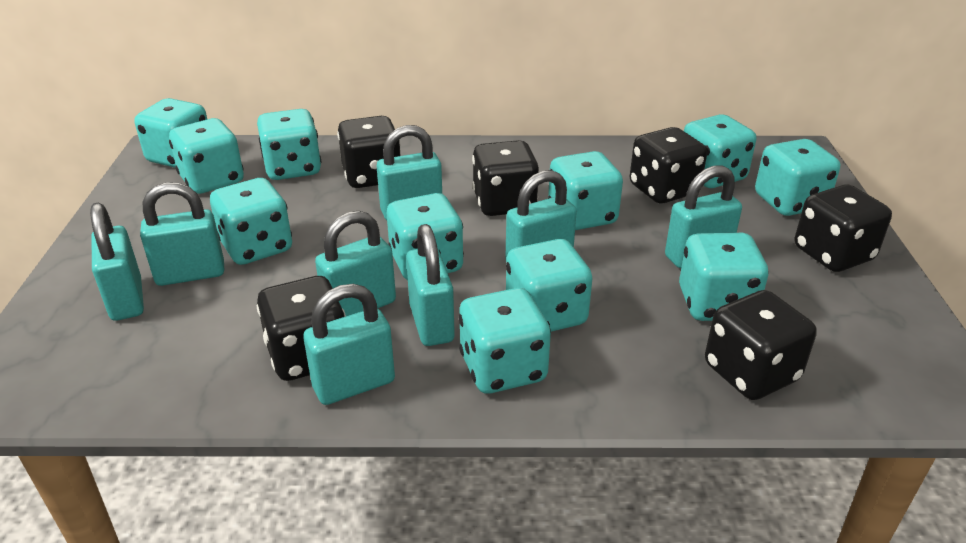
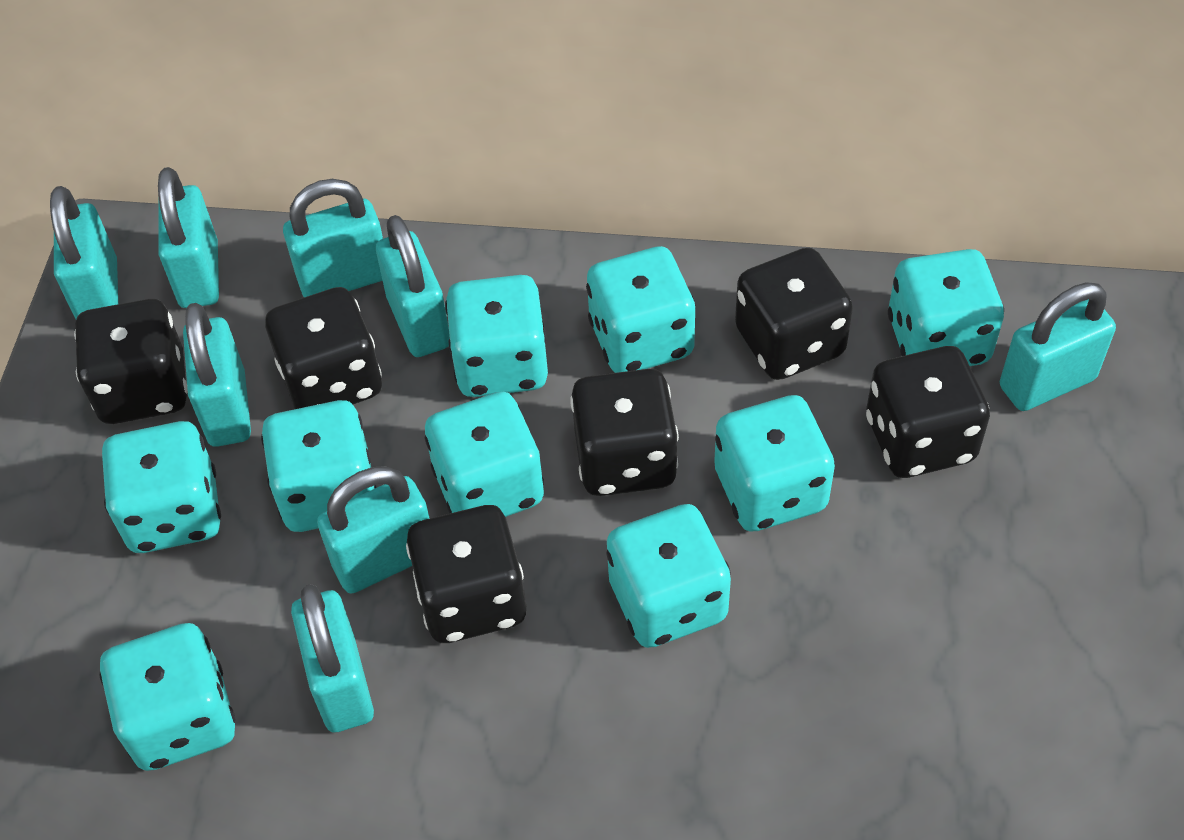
turquoise dice: [134,98,207,168] [169,118,244,194] [210,178,292,265] [257,109,321,180] [387,193,464,280] [459,288,551,394] [506,239,592,332] [548,151,623,230] [679,233,769,321] [684,114,756,188] [755,139,840,216] = 11 -> [99,623,236,771] [102,421,221,553] [261,400,377,532] [425,392,544,517] [445,275,548,397] [586,246,696,373] [606,504,731,648] [714,395,835,531] [888,249,1004,366] = 9

